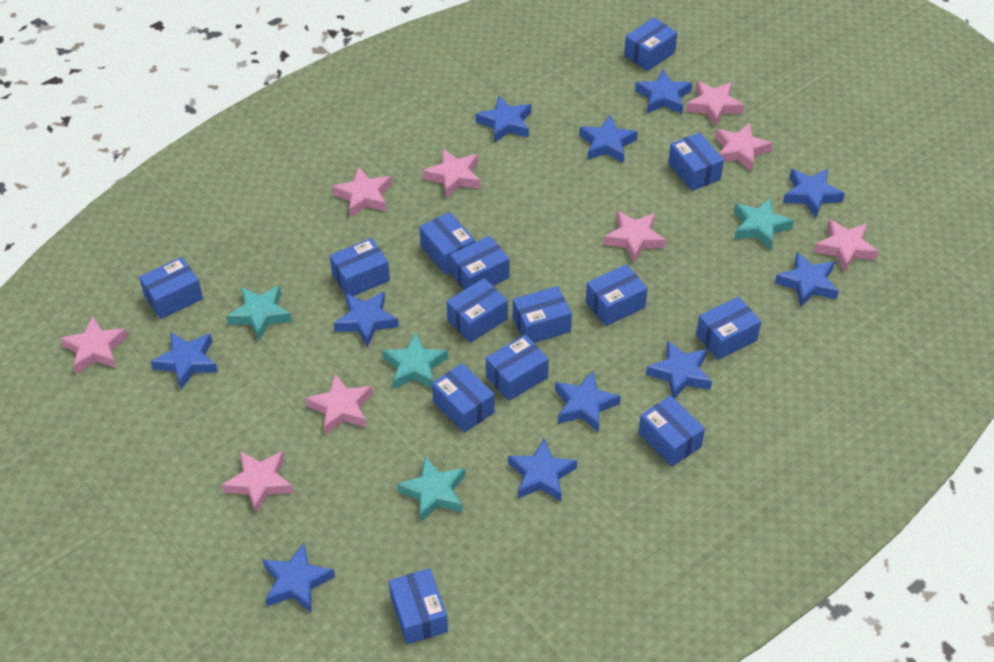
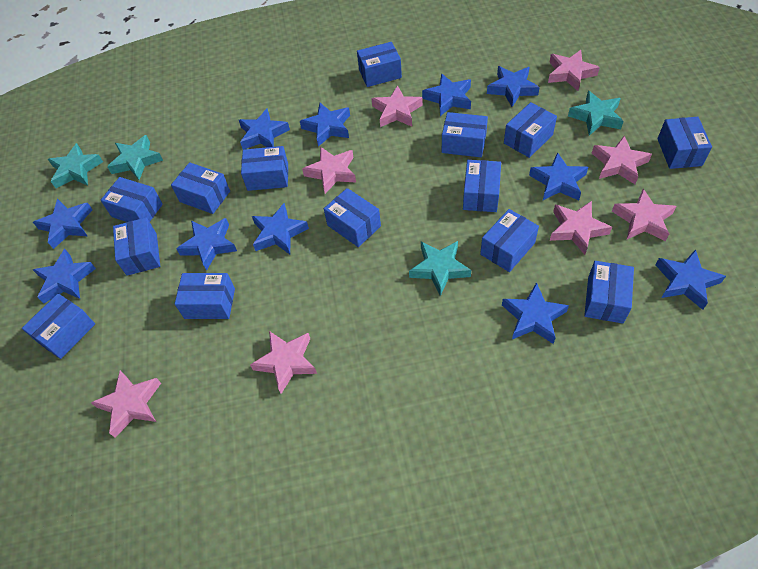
pink star: [60,315,128,374] [222,451,294,514] [305,374,373,435] [332,167,392,217] [423,149,481,199] [604,211,666,263] [686,81,744,126] [715,122,773,171] [814,219,879,272] = 9 -> [91,370,161,438] [250,331,317,394] [302,147,356,194] [371,85,423,127] [548,50,600,91] [550,201,612,255] [592,135,652,184] [612,189,677,241] = 8

